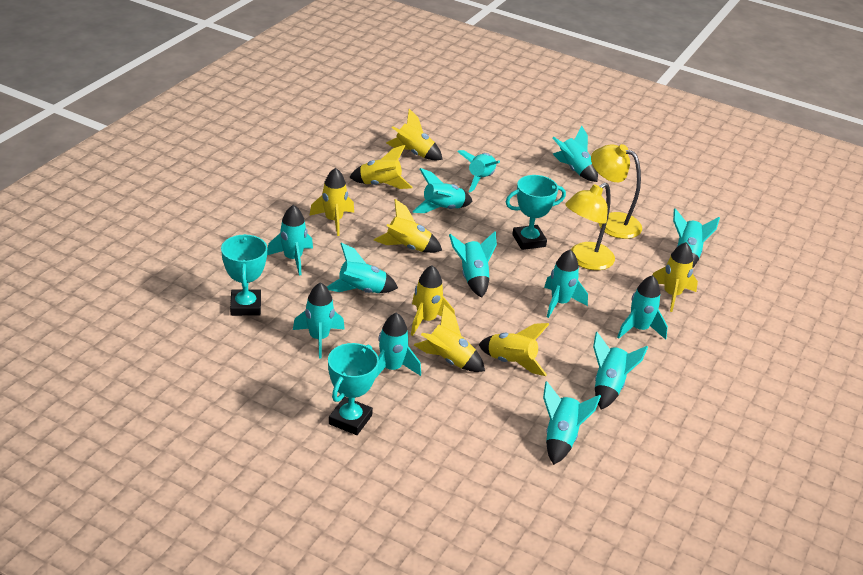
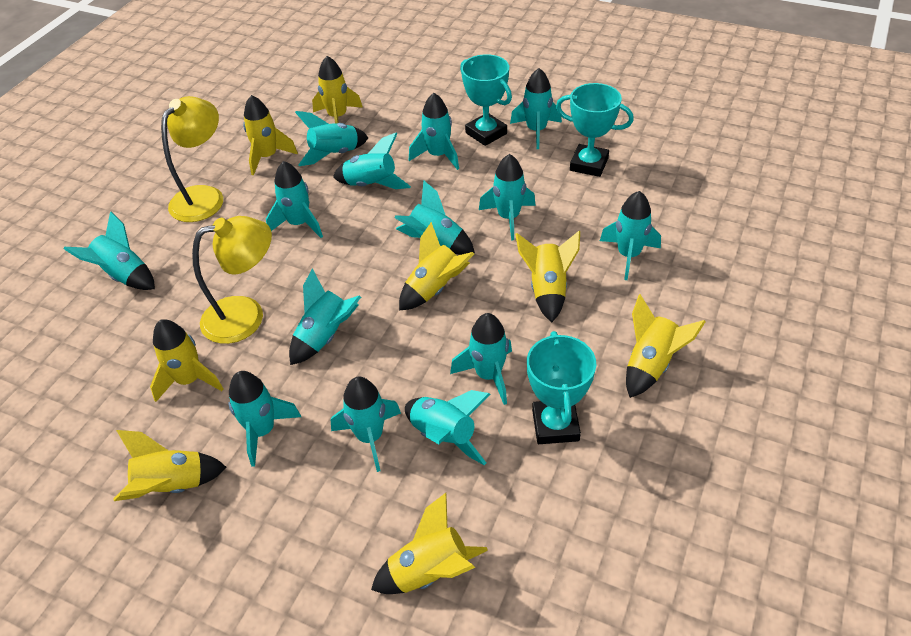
turquoise rocket: [267,205,313,276] [293,282,345,358] [327,242,398,293] [375,313,421,379] [412,168,473,213] [449,231,497,298] [457,150,500,193] [543,381,601,465] [544,249,588,318] [553,126,598,182] [593,332,648,410] [617,275,668,340] [673,208,720,268] = 13 -> [63,211,155,290] [228,371,301,467] [266,161,323,238] [289,268,361,365] [295,111,368,166] [331,377,401,472] [333,133,411,189] [394,180,475,255] [405,390,491,465] [409,93,459,170] [450,313,512,405] [479,154,536,241] [510,68,562,149] [600,191,661,280] = 14

